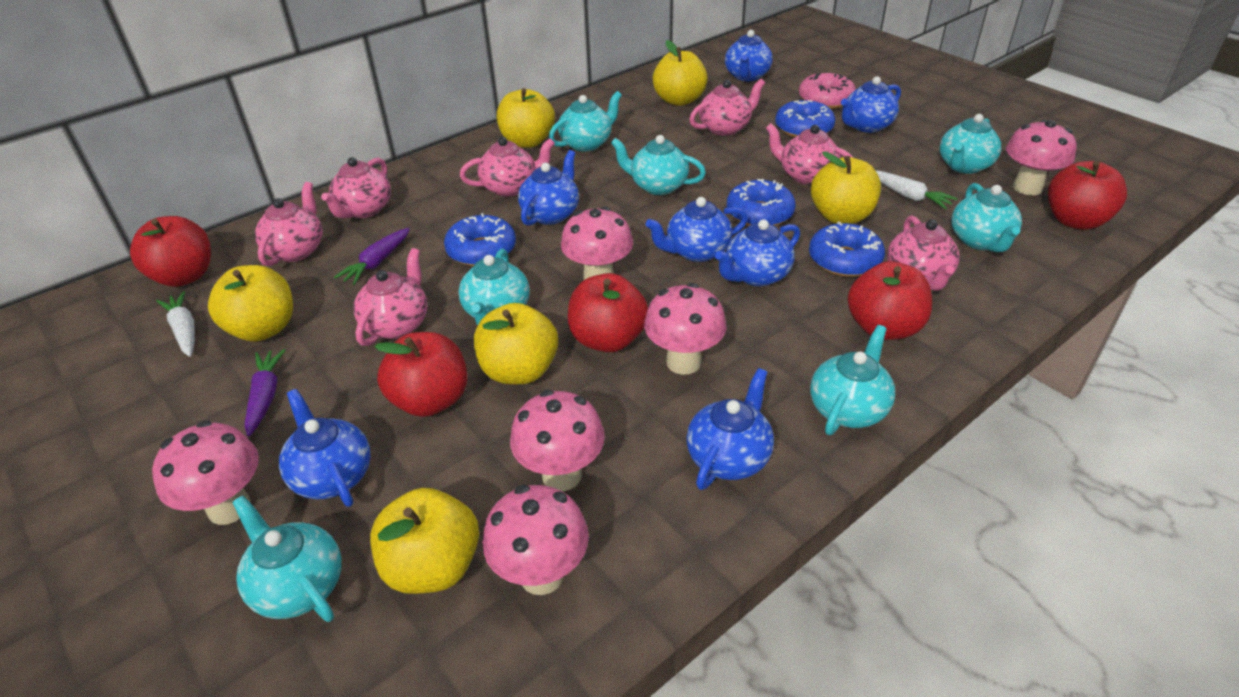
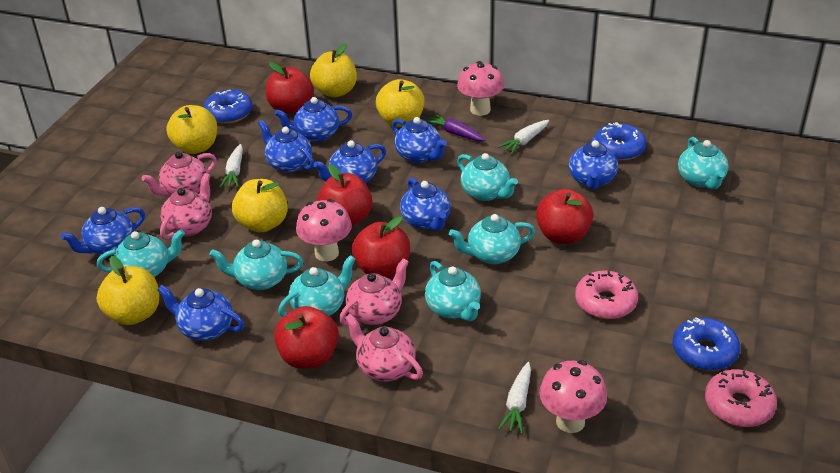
blue donut: [444,213,516,266] [727,179,795,226] [775,100,835,137] [809,222,885,277] = 4 -> [203,89,253,124] [594,122,646,161] [673,317,740,371] = 3
blue teapot: [279,389,371,507] [518,150,579,226] [646,197,748,262] [686,368,774,490] [715,219,800,286] [725,30,773,81] [841,76,901,133] = 7 -> [61,207,145,256] [157,285,244,341] [258,120,314,173] [275,97,352,142] [313,140,386,183] [392,117,447,163] [400,178,451,231] [569,137,618,190] = 8
pink donut: [799,73,856,109] = 1 -> [575,270,638,319] [705,369,777,427] = 2
pink mushroom: [152,420,259,525] [483,485,589,595] [510,390,605,491] [561,206,633,280] [644,283,727,375] [1006,120,1077,195] = 6 -> [296,199,352,262] [457,61,504,116] [539,360,607,433] = 3
pink teapot: [255,182,323,266] [321,157,391,218] [354,248,427,346] [460,137,555,197] [689,79,765,136] [766,123,853,185] [887,216,960,291] = 7 -> [141,151,217,196] [160,173,212,240] [339,258,409,326] [345,314,423,382] = 4
purple carrot: [245,349,286,437] [334,228,410,285] = 2 -> [426,113,485,141] = 1
white carrot: [156,291,195,357] [876,171,958,209] = 2 -> [220,144,243,188] [498,120,549,154] [498,362,531,434] = 3
yellow apple: [208,265,293,341] [370,488,479,594] [474,303,558,384] [497,88,555,148] [653,40,708,106] [811,151,881,224] = 6 -> [97,256,159,325] [166,105,217,154] [232,179,288,233] [310,43,357,97] [376,79,424,127] = 5

